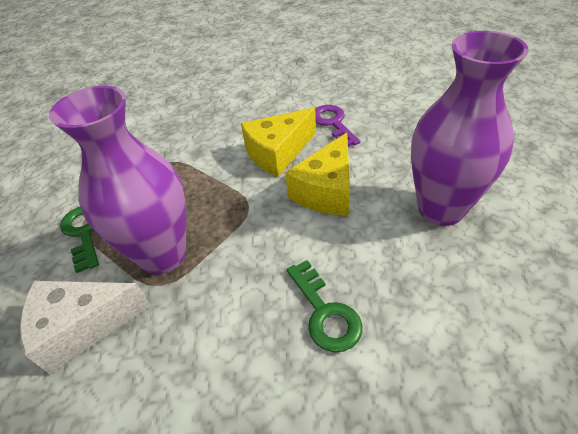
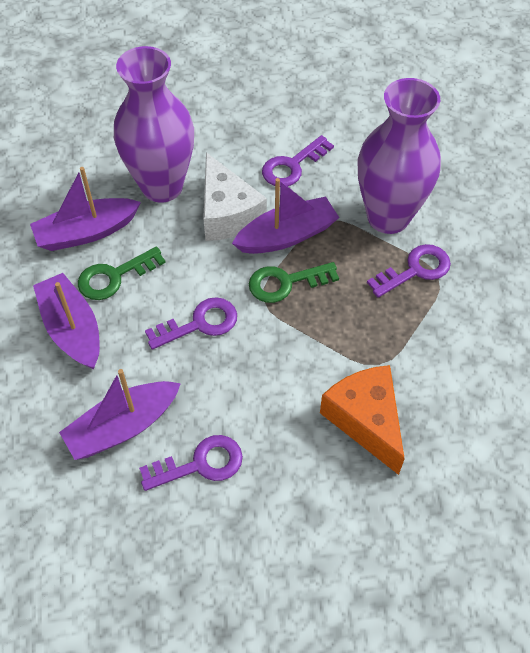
orange cheese: none = 0 -> [320,365,405,475] = 1
purple boat: none = 0 -> [30,167,141,251] [33,273,100,369] [59,369,181,460] [232,178,339,254] = 4
purple key: [315,105,360,146] = 1 -> [139,435,243,491] [145,297,237,350] [262,135,334,186] [367,244,451,298] = 4
yellow cheese: [241,108,316,177] [285,133,350,216] = 2 -> none = 0

